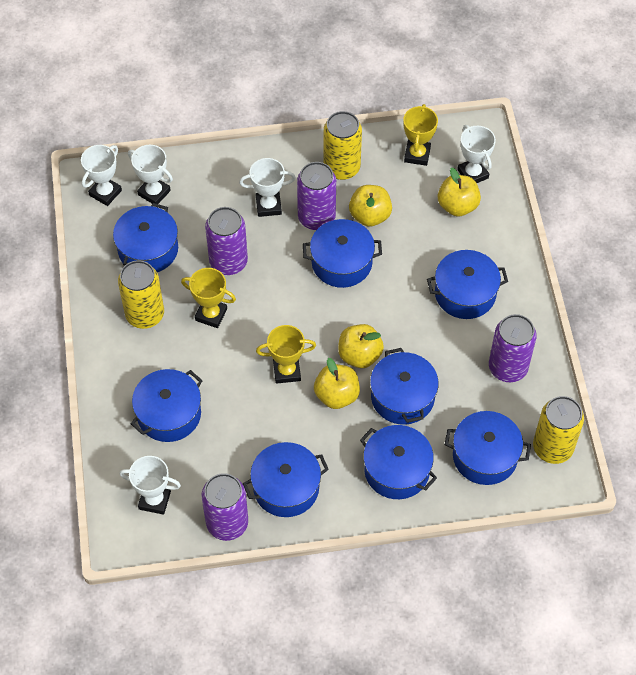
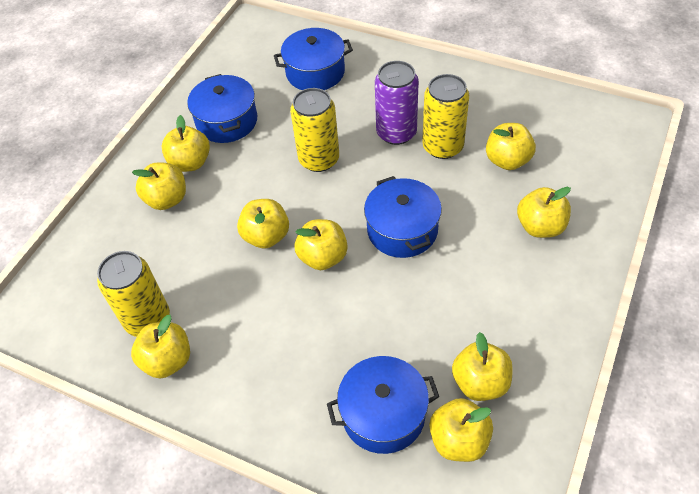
blue pot: [113,203,178,272] [131,369,203,442] [243,442,329,517] [303,219,382,288] [360,425,437,499] [370,348,439,425] [427,250,508,319] [445,411,531,485] = 8 -> [187,74,257,143] [274,28,353,90] [327,356,439,454] [364,176,442,258] = 4
purple can: [202,473,248,541] [205,207,248,275] [297,162,336,230] [489,314,537,382] = 4 -> [375,61,419,145] = 1
white trophy: [81,145,122,206] [119,456,181,515] [128,145,173,204] [239,158,296,217] [457,125,496,183] = 5 -> none = 0
yellow apple: [314,358,360,409] [338,324,384,368] [349,185,392,227] [438,168,481,217] = 4 -> [131,315,190,378] [132,163,186,210] [162,115,210,172] [237,199,289,248] [294,219,348,270] [429,398,493,462] [452,332,513,401] [486,123,536,170] [517,187,571,238] = 9
yellow trophy: [181,268,236,328] [256,325,316,384] [403,104,438,166] = 3 -> none = 0

